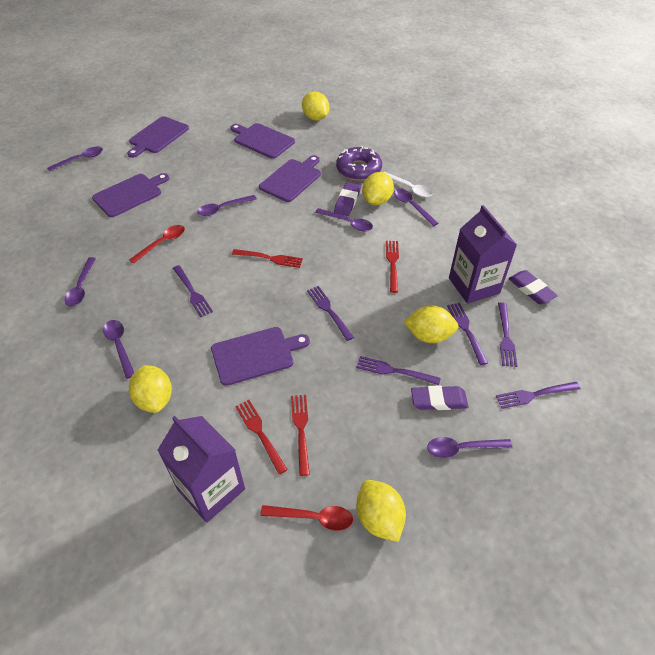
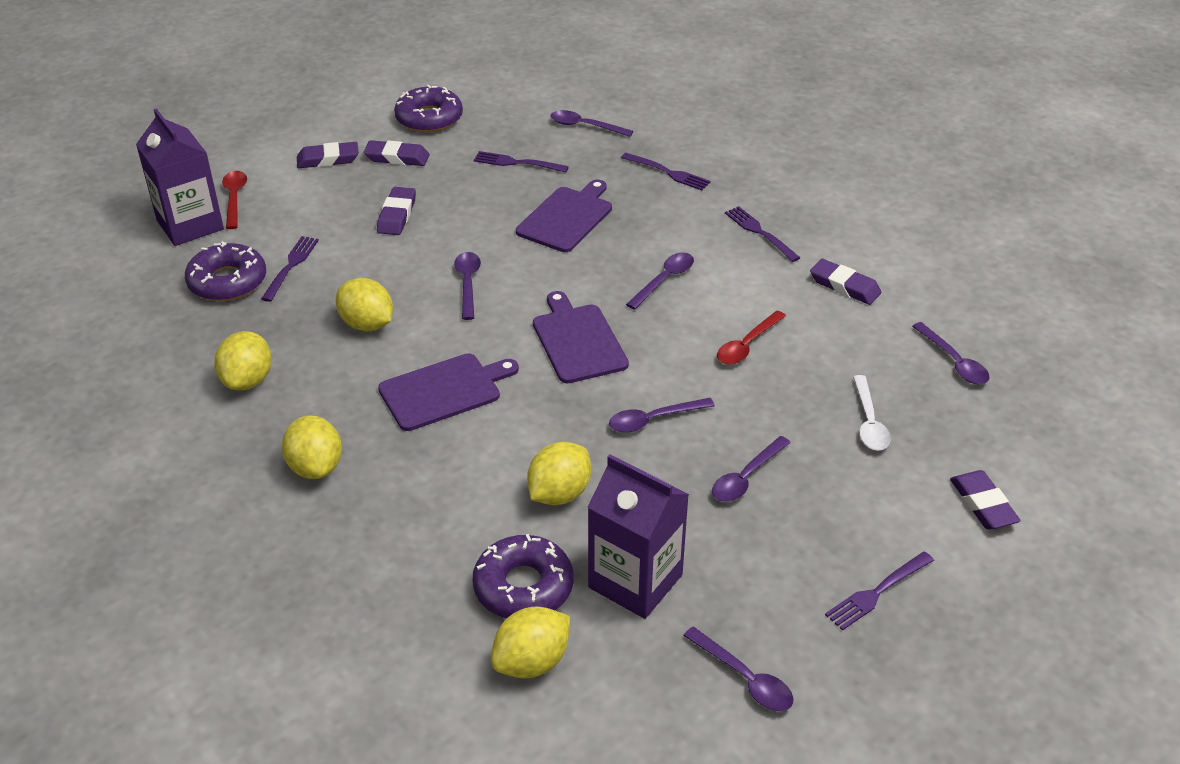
purple cutting board: [92,173,169,217] [127,116,189,158] [211,327,310,386] [230,123,295,159] [259,155,321,202] = 5 -> [378,353,519,431] [516,180,612,252] [533,291,629,383] = 3
purple donut: [336,146,382,181] = 1 -> [185,241,266,301] [394,85,463,132] [473,534,574,619] = 3
purple eraser: [334,182,361,216] [411,386,468,410] [508,270,558,304] = 3 -> [297,142,359,168] [364,140,429,166] [377,187,416,235] [810,259,881,305] [950,470,1021,530] = 5
purple fork: [173,265,213,317] [307,286,354,341] [356,356,440,385] [447,303,488,365] [496,382,580,409] [498,302,517,367] = 6 -> [261,236,319,302] [474,151,569,173] [621,153,711,190] [725,206,800,262] [825,552,934,630] = 5
red fork: [232,249,303,268] [235,400,288,474] [291,395,310,476] [386,241,399,293] = 4 -> none = 0

